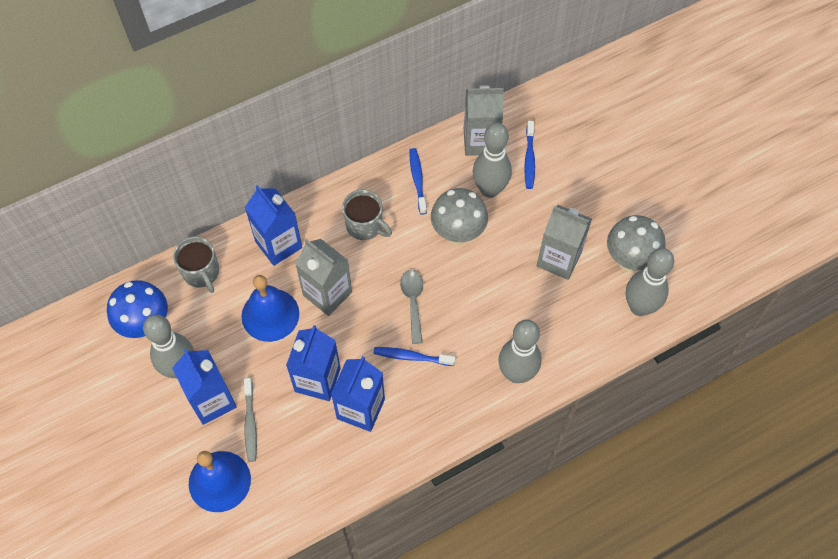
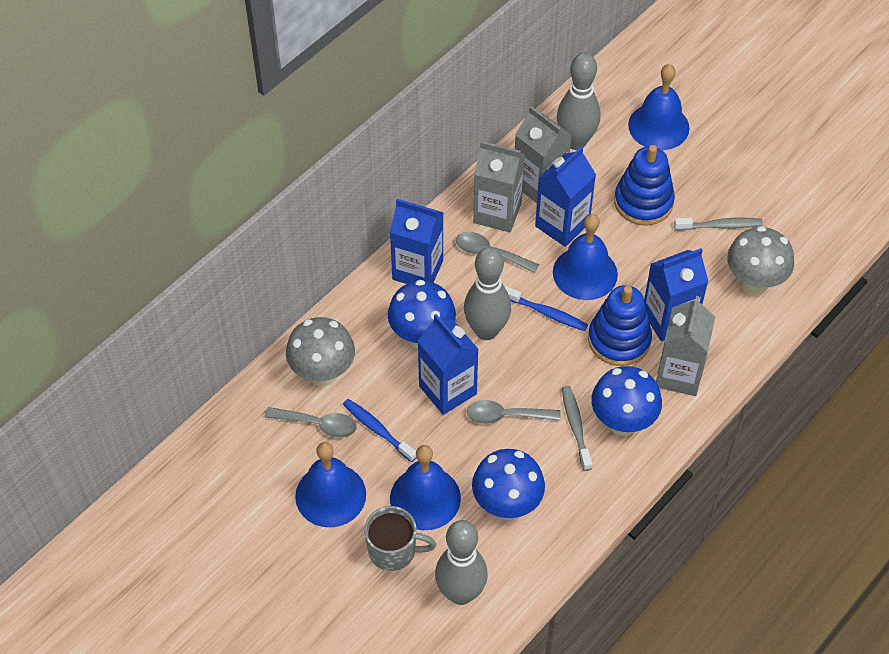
blue bell: [189,451,251,512] [241,275,299,342] = 2 -> [295,442,366,527] [390,445,461,530] [553,214,618,300] [628,64,689,150] = 4
blue mushroom: [107,280,168,338] = 1 -> [388,280,456,349] [472,449,545,520] [591,366,662,436] = 3
blue stacking toy: none = 0 -> [588,285,652,366] [614,145,675,226] = 2
blue toothbrush: [373,347,455,366] [410,148,427,215] [524,121,535,189] = 3 -> [343,399,417,462] [505,286,588,331] = 2
grey bowling pin: [143,314,194,378] [472,123,512,198] [498,319,541,383] [626,248,674,316] = 4 -> [435,520,488,605] [464,247,511,340] [557,52,600,150] = 3
grey mug: [173,236,219,293] [342,190,392,240] = 2 -> [364,506,436,571] = 1
grey spoon: [400,270,423,344] = 1 -> [265,407,357,438] [456,232,539,273] [467,400,561,424] = 3
grey toothbrush: [244,378,257,462] = 1 -> [562,386,592,471] [674,218,763,230] = 2

